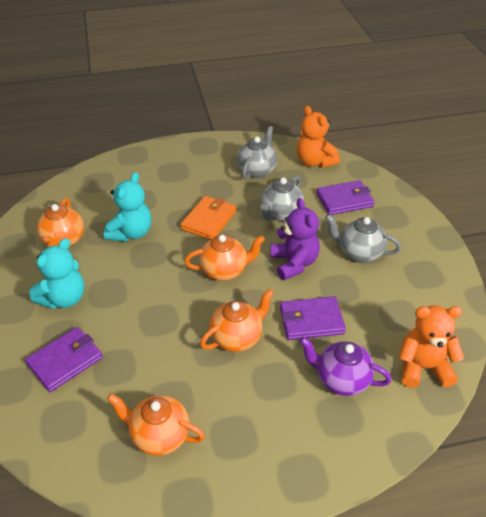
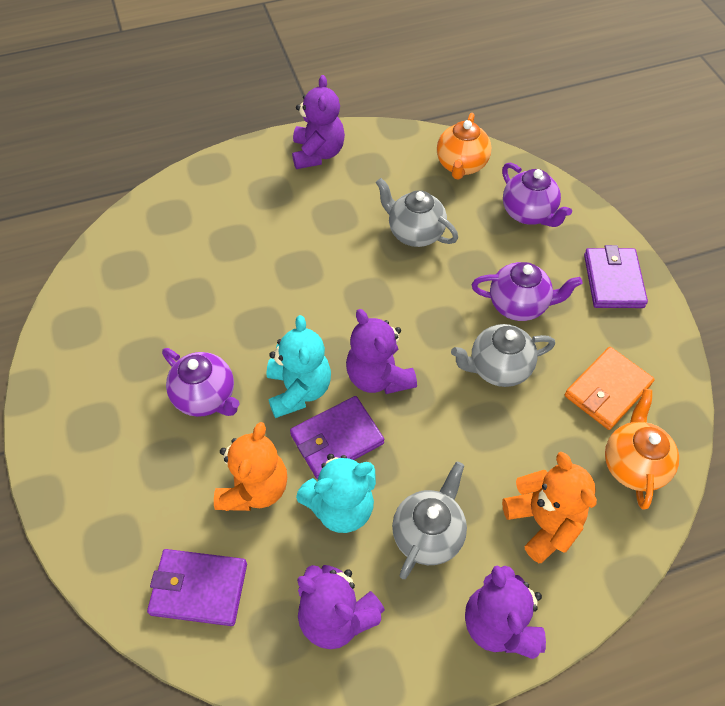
orange teapot: [37,198,84,248] [107,393,205,456] [185,235,265,281] [200,289,274,352] = 4 -> [437,113,491,180] [605,389,679,510] = 2
purple teapot: [299,337,391,396] = 1 -> [162,348,240,417] [472,262,583,321] [502,163,572,227] = 3
purple teddy bear: [270,198,320,280] = 1 -> [292,75,345,169] [297,565,385,649] [346,309,417,394] [465,565,546,659] = 4

